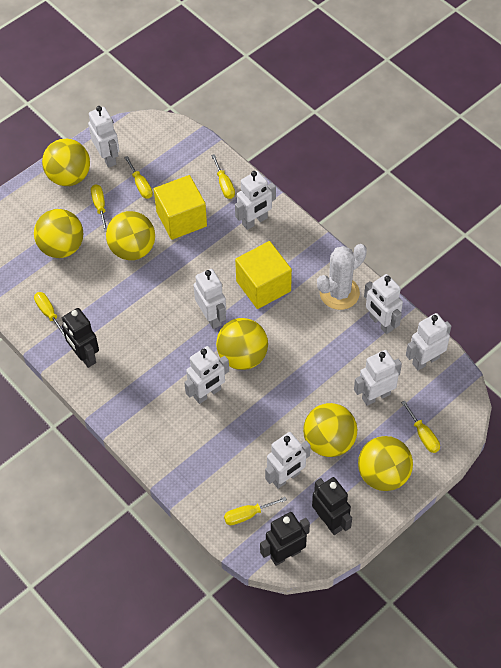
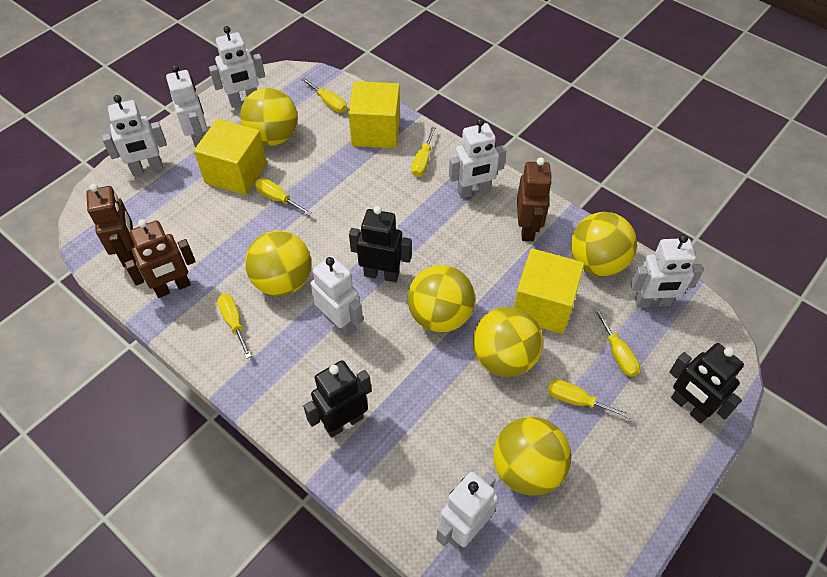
brown robot: none = 0 -> [86,184,136,267] [124,219,196,298] [517,157,552,241] = 3
white cactus: [317,244,367,310] = 1 -> none = 0
white robot: [88,106,120,168] [184,346,229,404] [194,269,226,329] [235,171,276,230] [265,432,311,489] [354,350,402,406] [364,274,403,334] [406,313,451,371] = 8 -> [102,95,167,176] [166,65,207,148] [209,26,265,108] [310,256,363,337] [436,472,498,549] [449,118,506,199] [630,234,703,308] = 7
yellow cube: [154,175,207,240] [235,241,292,309] = 2 -> [194,119,267,195] [348,81,400,148] [514,249,584,334] = 3

